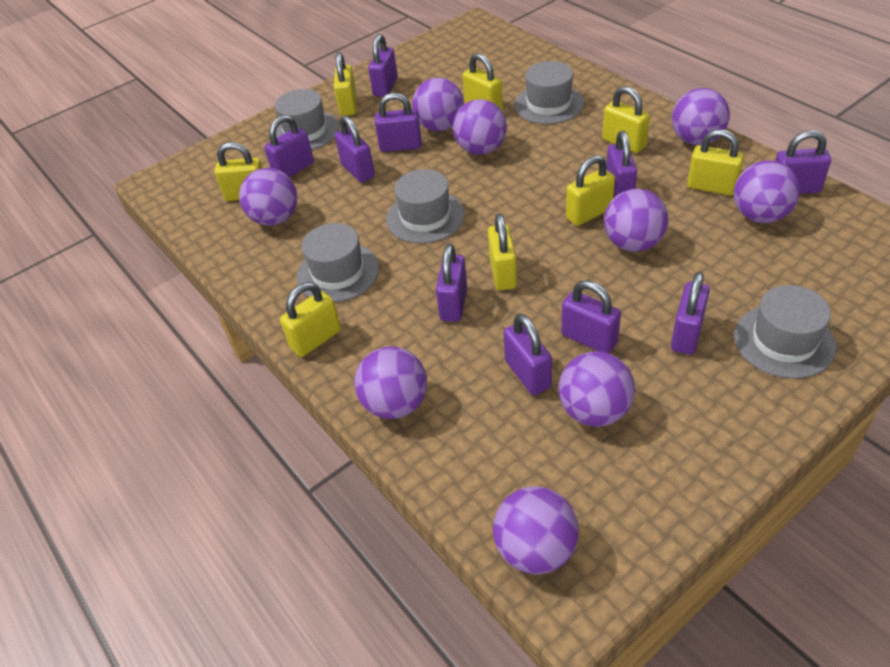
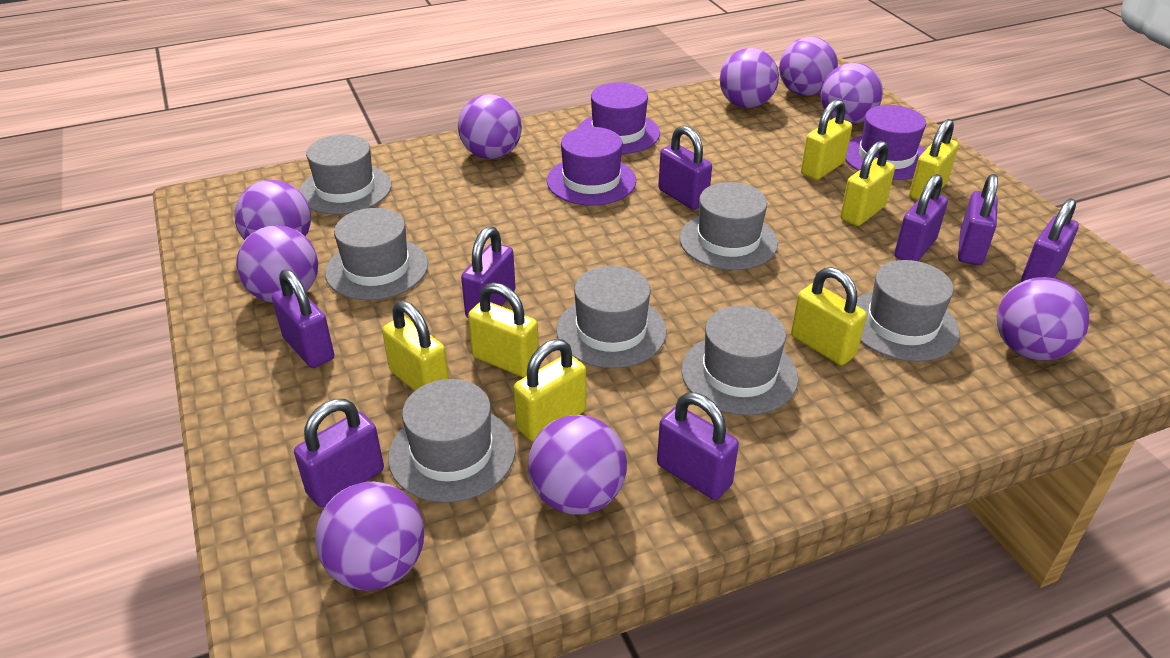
grey hat: [275,89,339,150] [296,223,379,302] [386,169,465,244] [514,61,584,124] [734,285,837,378] = 5 -> [299,134,392,214] [325,208,428,300] [388,379,516,503] [556,266,667,368] [679,182,778,270] [681,305,798,415] [856,260,960,362] = 7
purple hat: none = 0 -> [547,127,636,205] [578,82,660,154] [846,105,926,180] = 3
purple padlock: [264,115,314,178] [335,115,375,182] [368,34,398,97] [375,92,421,152] [436,244,467,322] [503,314,552,395] [561,280,621,353] [606,131,637,198] [671,272,710,355] [775,130,831,194] = 10 -> [272,269,334,368] [294,399,384,507] [461,226,516,317] [657,393,739,500] [658,126,712,210] [894,174,948,261] [958,174,998,265] [1021,198,1079,282] = 8
yellow padlock: [214,142,263,201] [280,282,341,357] [334,52,357,116] [463,53,503,111] [488,213,517,290] [566,155,615,226] [602,86,650,153] [687,129,744,196] = 8 -> [382,301,449,391] [468,283,539,377] [513,339,586,442] [791,267,867,365] [801,99,852,180] [840,141,895,226] [909,119,958,200] = 7

